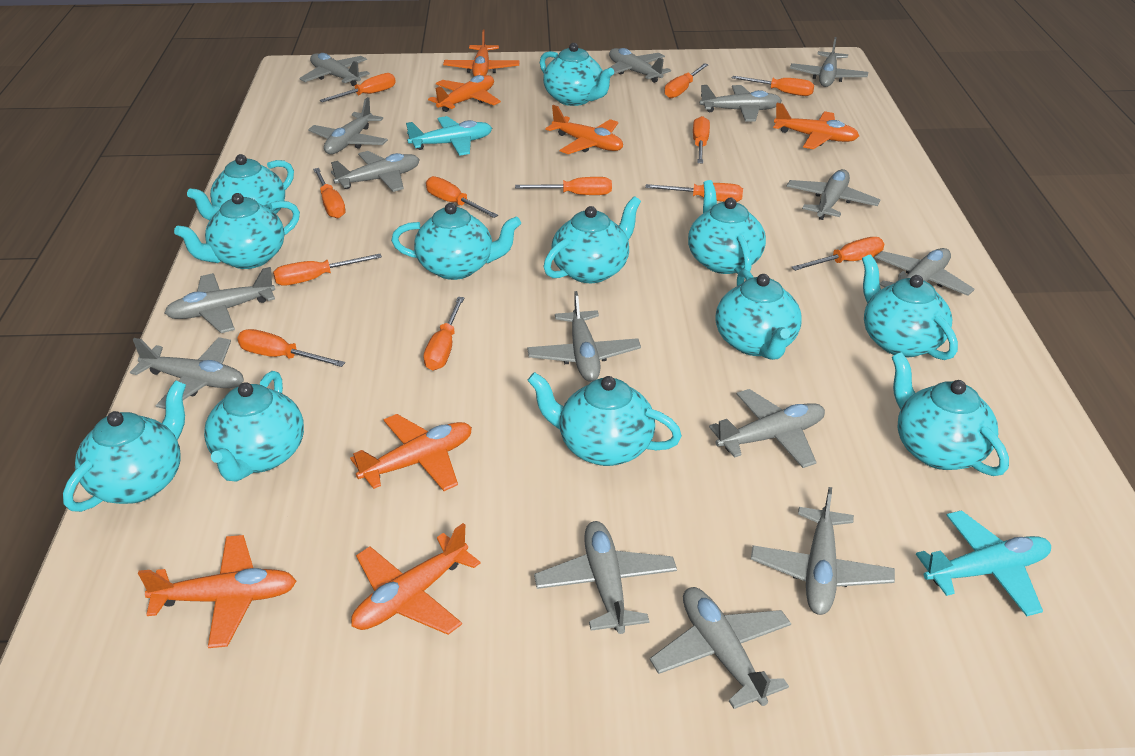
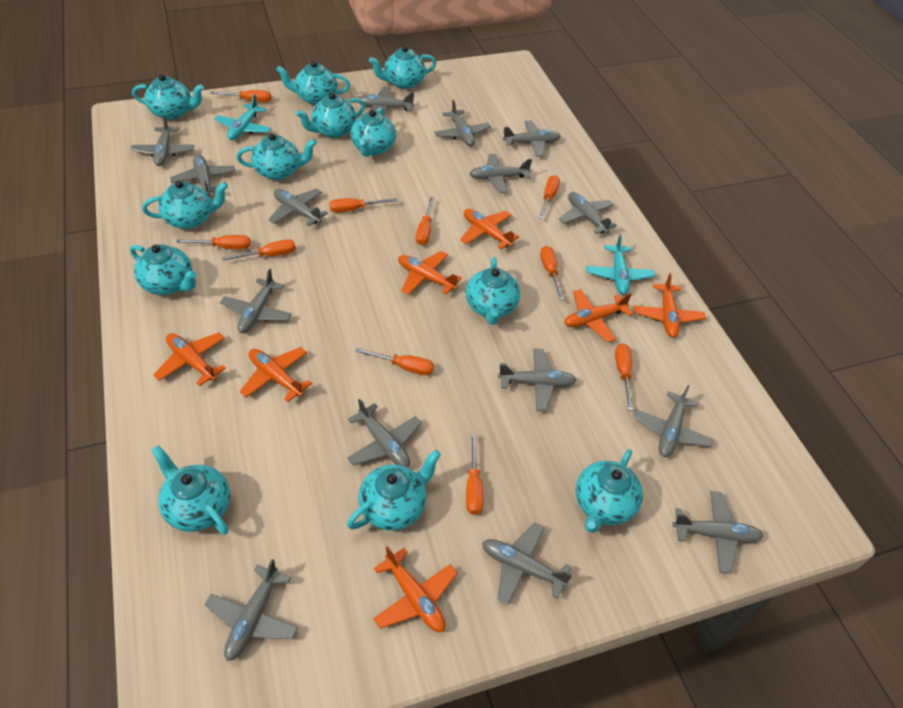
orange screwdriver: [237,329,345,367] [273,254,382,286] [313,168,346,218] [320,73,396,102] [423,297,464,370] [426,176,498,218] [515,177,612,195] [645,183,743,202] [664,63,709,99] [693,116,710,163] [732,76,814,96] [791,237,884,271] = 12 -> [176,235,251,249] [211,90,271,102] [222,239,296,261] [330,198,398,213] [355,348,434,375] [416,197,434,245] [466,434,484,515] [538,175,560,219] [540,246,564,300] [615,343,633,411] = 10

